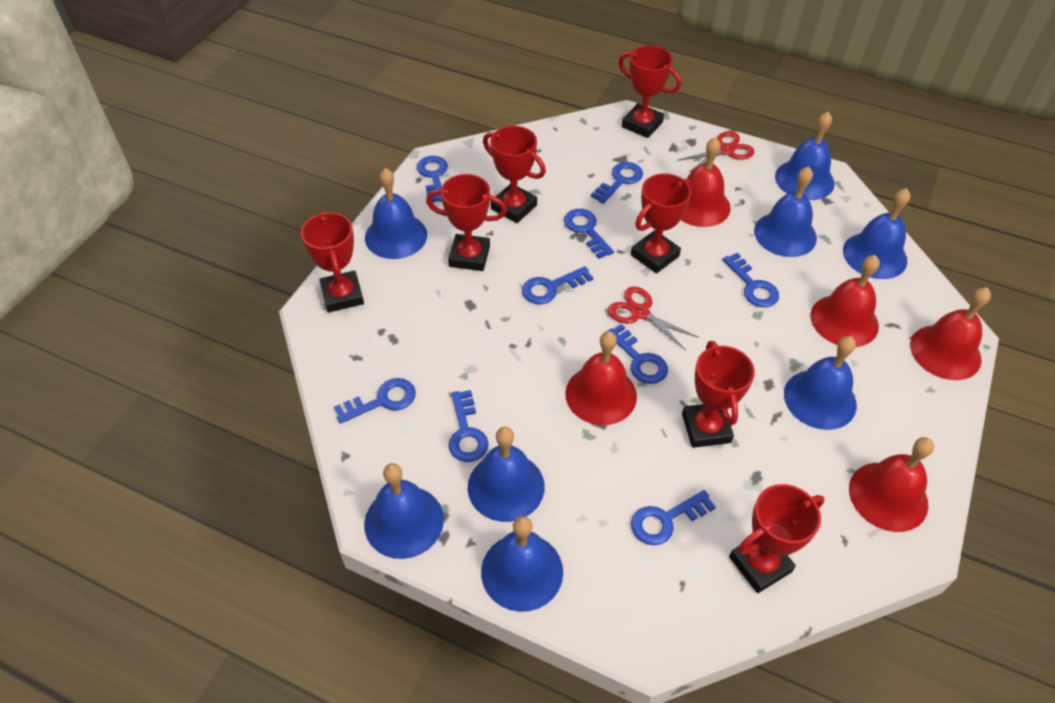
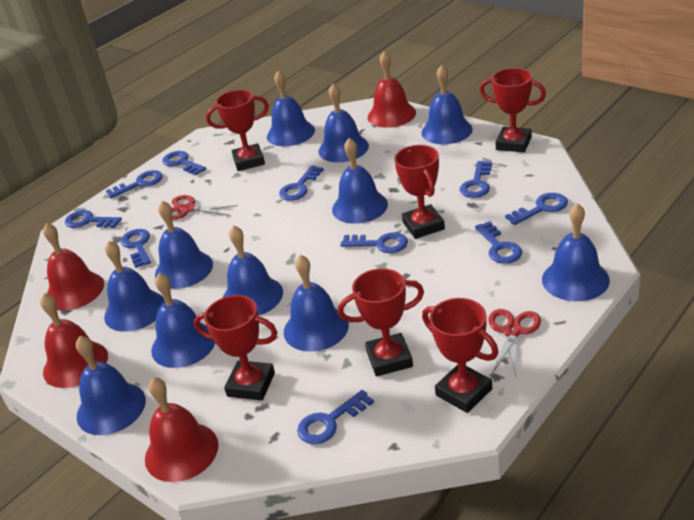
blue bell: [364,463,444,559] [365,168,427,259] [468,427,545,522] [481,516,563,612] [754,166,817,257] [775,112,834,200] [784,336,857,430] [843,188,910,279] = 8 -> [76,336,146,435] [104,241,165,332] [151,273,215,368] [155,201,213,289] [223,225,283,315] [267,70,315,146] [284,255,349,352] [318,84,369,163] [332,138,388,224] [422,65,473,144] [542,203,610,301] = 11
blue key: [334,378,416,424] [417,156,448,202] [448,390,489,462] [522,266,593,304] [564,209,614,259] [591,162,643,204] [606,324,668,384] [631,490,716,545] [723,253,779,307] = 9 -> [65,210,122,228] [106,170,163,198] [121,229,151,268] [163,151,206,175] [279,165,324,201] [297,390,374,444] [340,232,408,253] [460,161,492,198] [475,221,522,264] [505,193,568,225] = 10
red bell: [565,331,637,425] [681,137,731,227] [810,255,880,347] [849,437,934,532] [910,287,991,380] = 5 -> [40,293,108,388] [43,223,104,311] [145,377,218,482] [368,51,416,128] = 4
red trophy: [301,211,364,312] [426,174,507,271] [483,126,546,223] [618,45,681,138] [631,173,692,273] [682,341,755,448] [729,484,825,593] = 7 -> [194,295,278,400] [206,90,269,171] [338,268,424,376] [394,145,445,239] [422,298,499,413] [480,68,546,152] = 6

